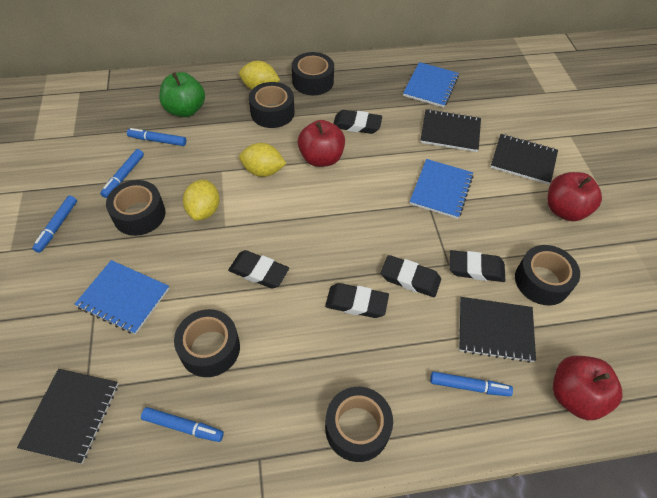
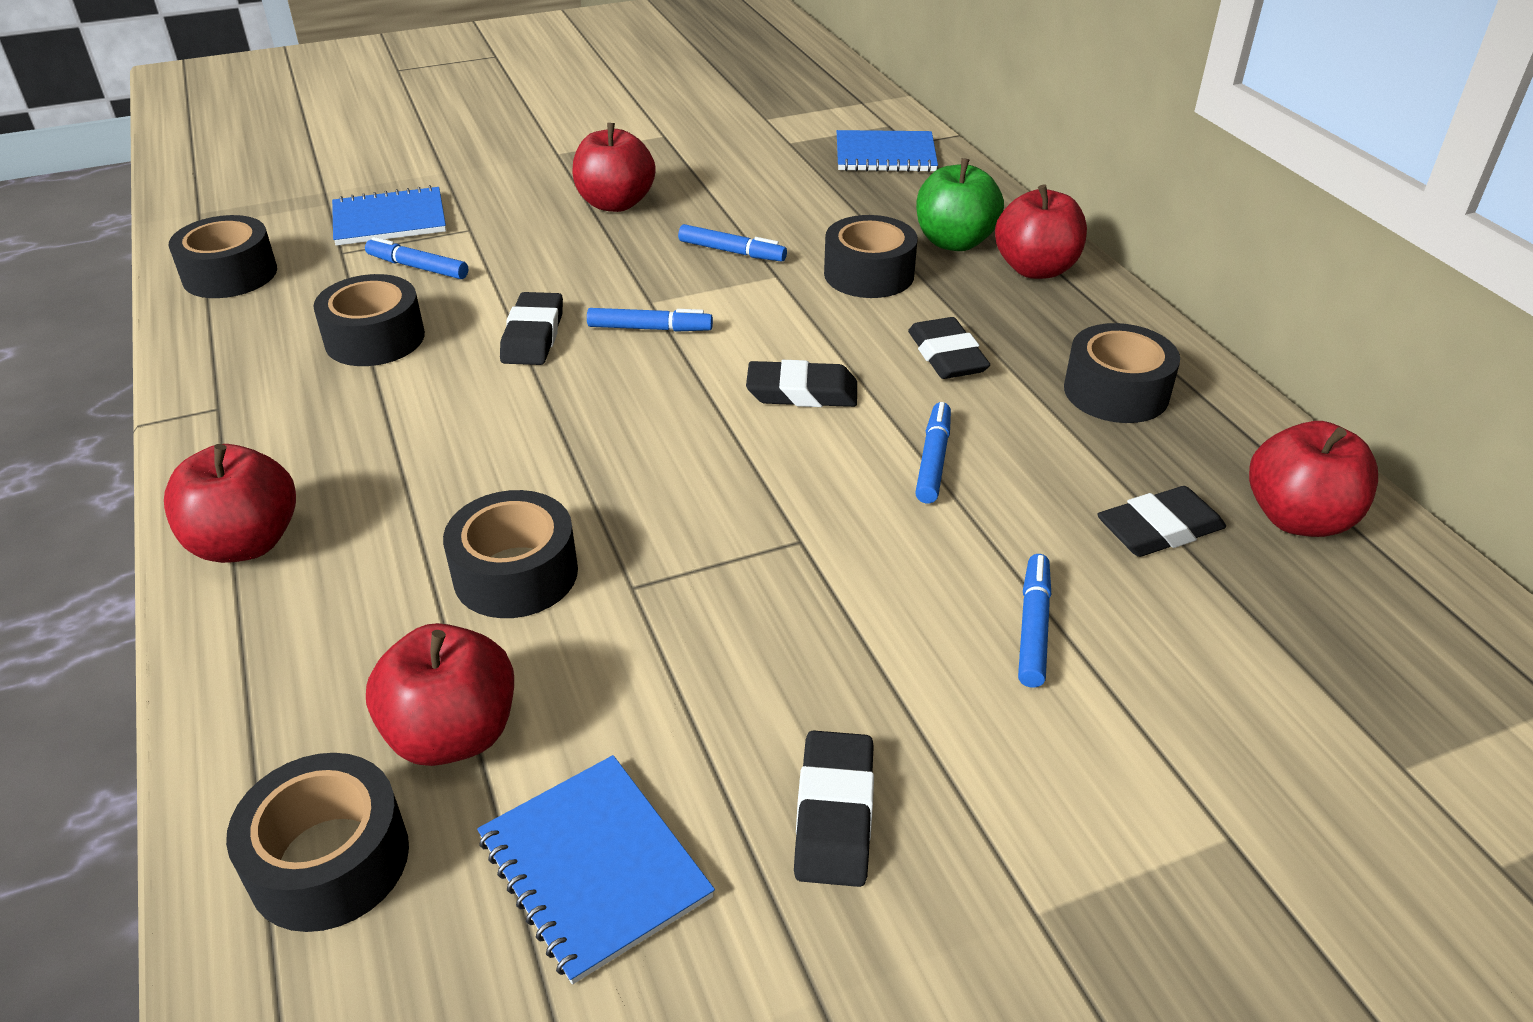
black notebook: [17,369,118,464] [420,109,481,152] [459,297,536,363] [491,134,558,185] = 4 -> none = 0
red apple: [298,120,345,167] [547,172,602,221] [553,356,623,420] = 3 -> [164,444,296,563] [366,623,514,766] [573,123,656,212] [995,184,1087,279] [1249,421,1378,537] = 5
yellow lemon: [183,180,220,221] [239,61,280,90] [239,143,286,177] = 3 -> none = 0

